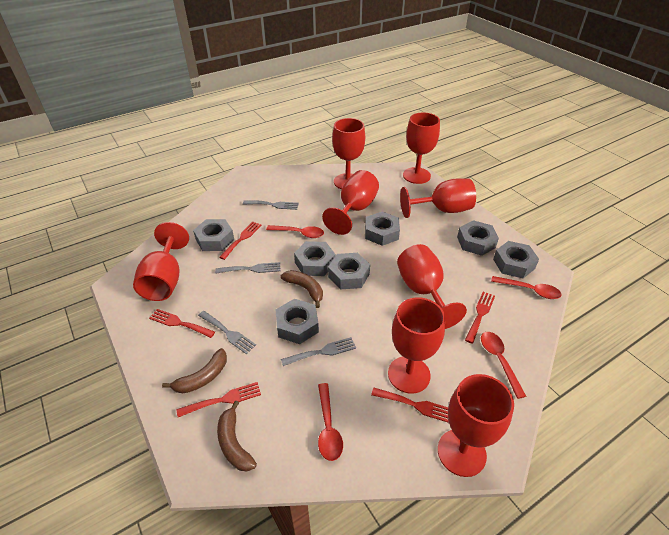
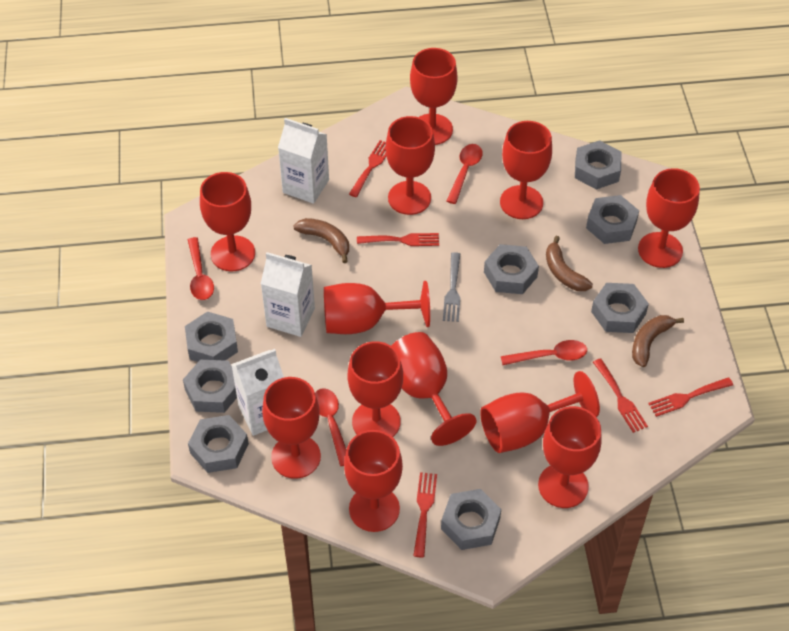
grey fork: [198,311,256,354] [215,262,281,274] [243,200,299,210] [281,337,356,366] = 4 -> [443,252,460,322] = 1
grey nut: [193,219,234,251] [275,299,319,344] [294,241,335,276] [328,253,370,290] [365,212,400,246] [457,220,499,256] [493,241,539,278] = 7 -> [183,360,237,413] [185,311,238,362] [188,415,249,473] [441,489,501,550] [484,244,539,294] [575,140,621,190] [586,195,639,244] [591,283,649,333] = 8
red goblet: [133,222,189,301] [322,170,379,235] [332,118,365,189] [388,297,445,393] [397,244,467,329] [400,178,476,218] [403,113,440,184] [438,374,514,477] = 8 -> [200,172,255,271] [262,377,321,479] [324,281,430,334] [344,430,403,532] [348,341,403,437] [386,116,435,215] [391,332,477,446] [410,48,458,145] [480,371,600,453] [500,121,552,219] [538,406,602,508] [638,168,700,268] = 12
white carton: none = 0 -> [231,349,284,436] [261,252,315,337] [278,118,329,204] = 3

